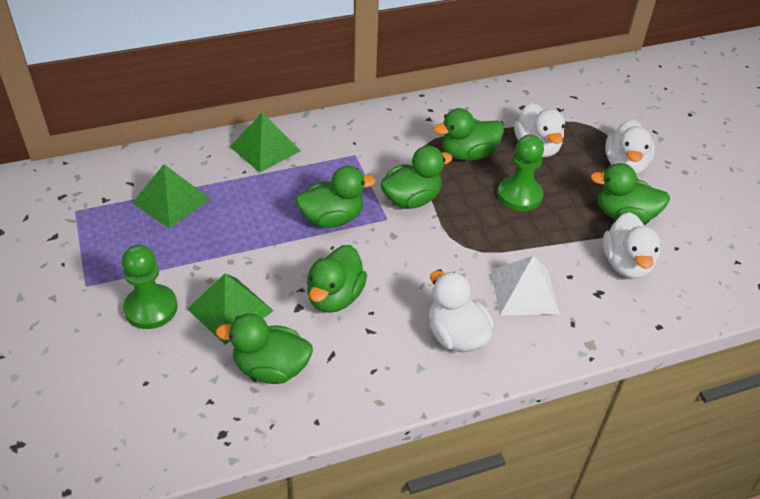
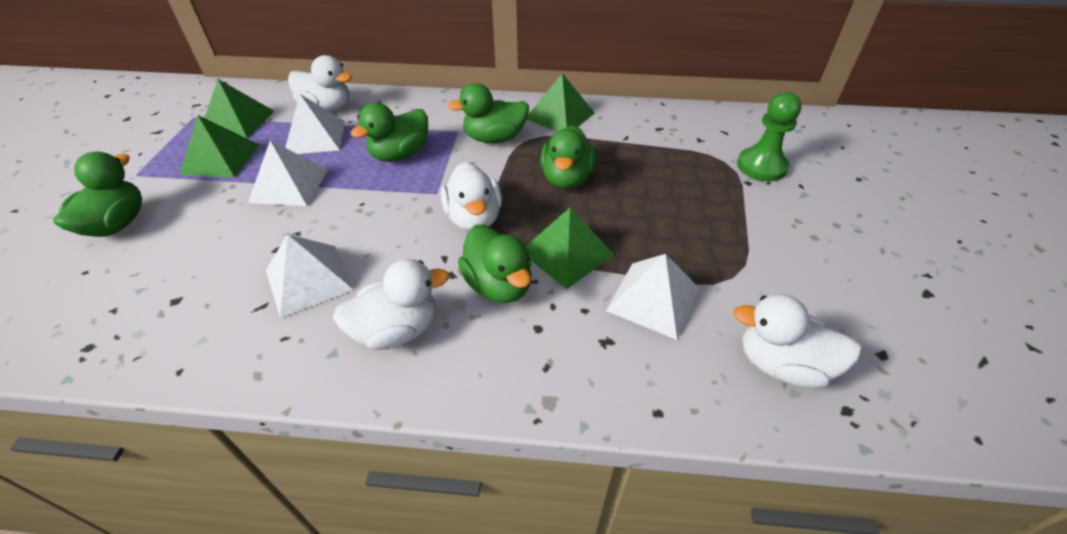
green duck: [216,313,313,384] [295,166,376,228] [307,245,367,313] [380,146,453,209] [433,108,504,161] [590,163,670,223] = 6 -> [53,151,142,237] [350,103,428,162] [448,83,529,143] [458,225,532,303] [540,125,596,189] = 5
green pawn: [122,245,178,329] [498,135,544,211] = 2 -> [737,92,802,181] = 1
green pyramid: [132,164,210,228] [187,274,274,345] [230,113,301,173] = 3 -> [179,115,259,178] [205,79,274,139] [526,208,614,289] [527,73,595,131] = 4
white pyramid: [491,256,560,315] = 1 -> [248,141,328,206] [266,234,354,318] [285,94,345,154] [606,254,699,340] = 4

